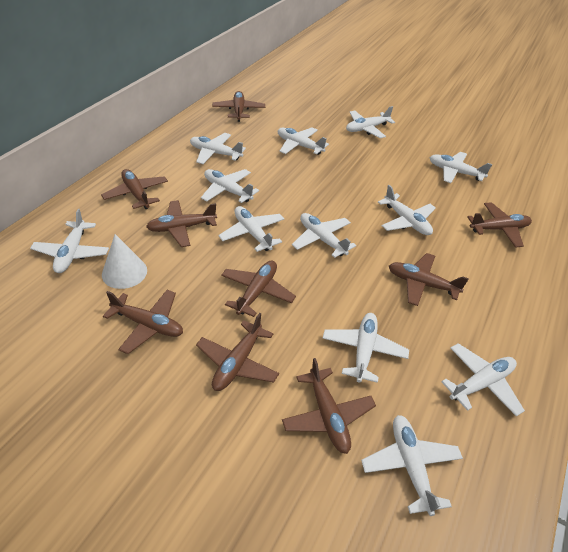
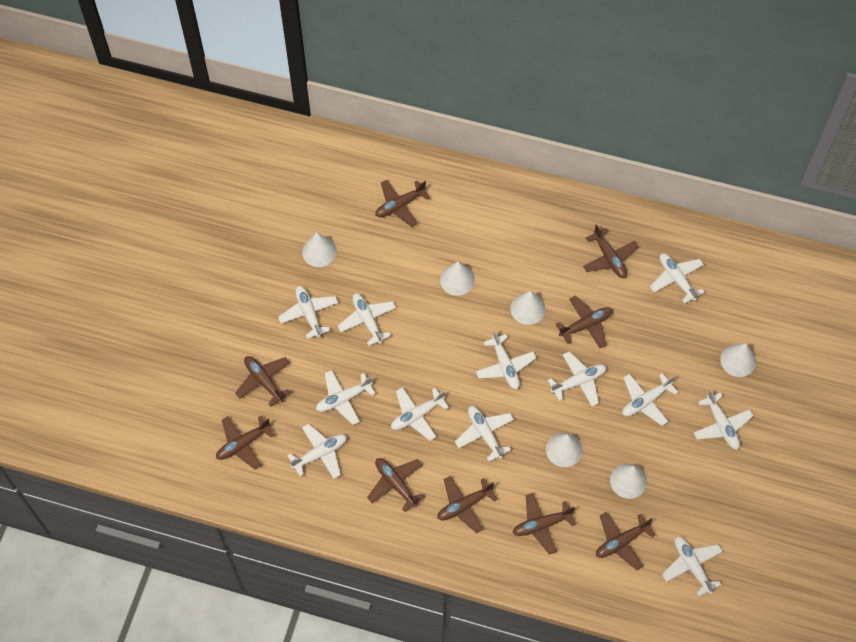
white cone: [102,234,147,289] = 1 -> [302,233,337,267] [440,261,475,296] [510,291,546,325] [546,433,582,467] [610,464,647,499] [720,343,756,377] = 6

